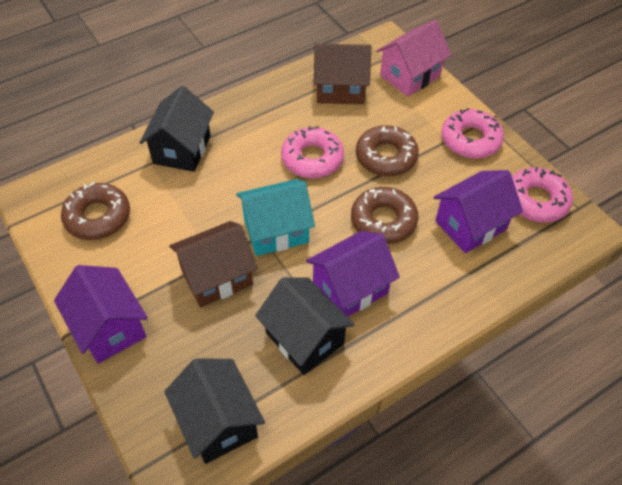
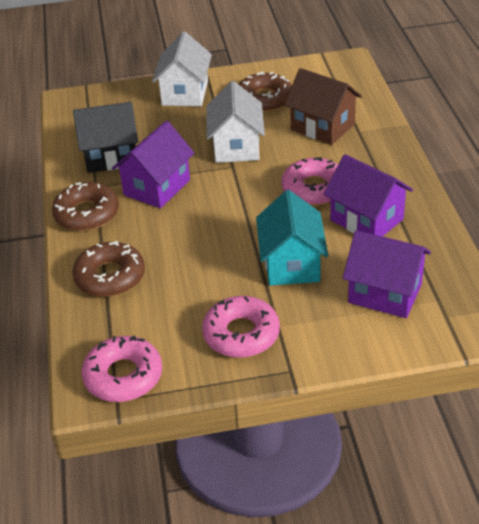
black house: [139,86,214,172] [164,358,265,464] [255,278,355,375] = 3 -> [73,102,138,173] = 1
brown house: [170,221,258,307] [314,44,371,104] = 2 -> [284,68,362,145] = 1
pink house: [376,20,451,97] = 1 -> none = 0
white house: none = 0 -> [152,31,212,106] [206,81,265,163] = 2

